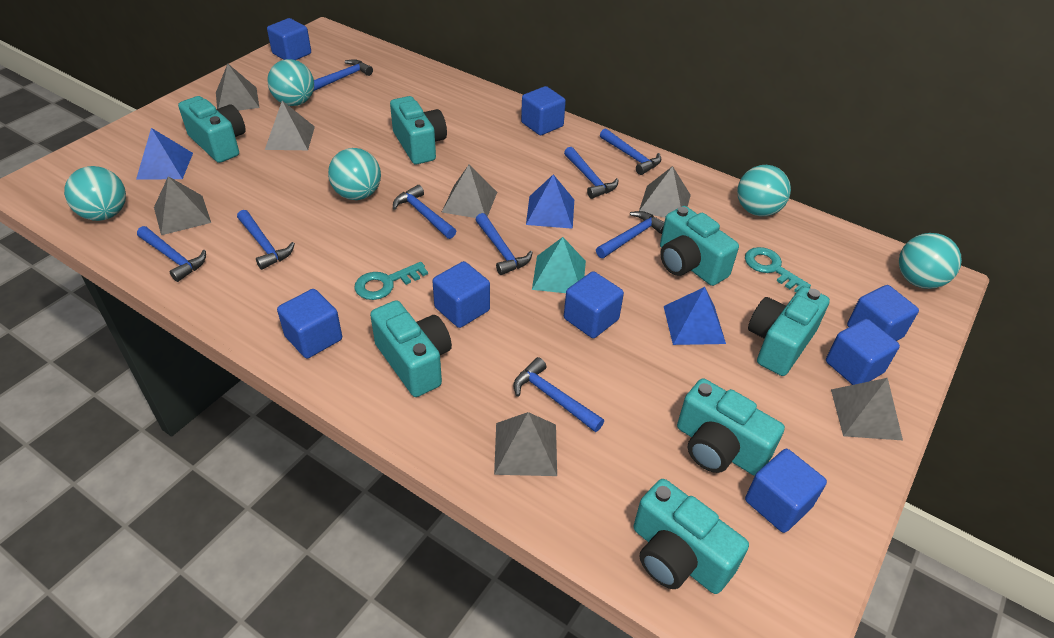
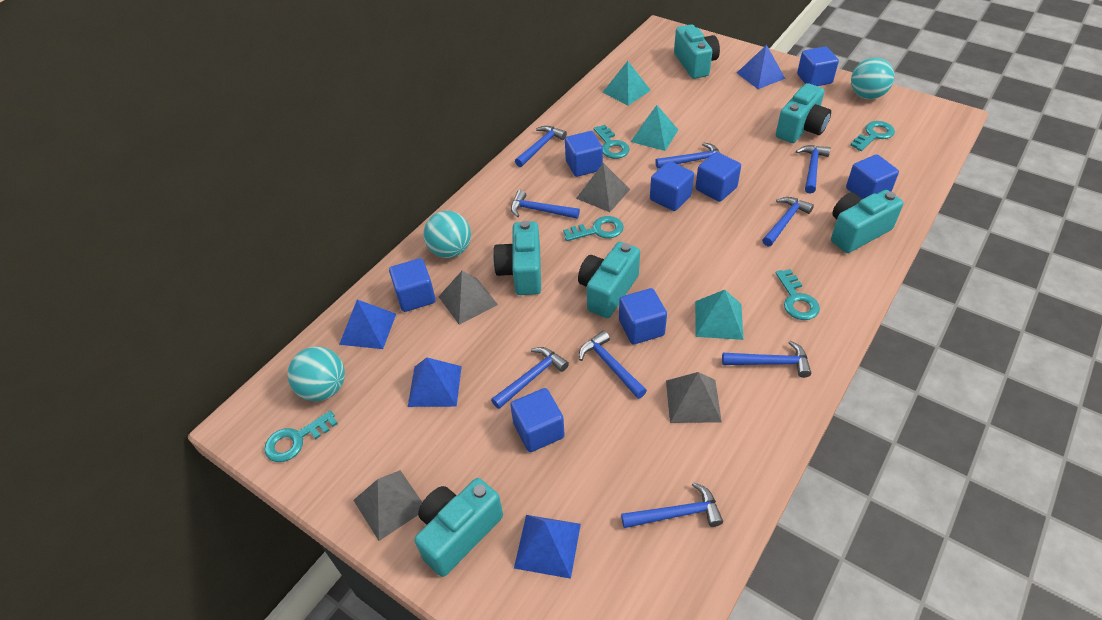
blue pyramid: [136,128,193,180] [526,174,574,229] [664,287,726,345] = 3 -> [339,300,396,349] [408,357,462,407] [514,515,581,579] [737,45,785,89] = 4
grey pyramid: [154,176,211,235] [216,64,259,111] [265,101,315,150] [442,165,497,218] [494,412,557,476] [639,166,691,218] [831,378,903,440] = 7 -> [353,470,422,541] [438,271,498,325] [576,163,630,212] [666,372,722,423] = 4
turquoise ball: [64,166,126,221] [268,59,314,106] [328,148,381,200] [737,165,791,216] [899,233,962,289] = 5 -> [288,346,345,401] [424,211,471,258] [851,58,894,99] = 3
turquoise camera: [178,96,246,163] [370,300,452,397] [390,96,447,164] [633,479,749,594] [660,206,739,286] [677,378,785,476] [748,286,830,376] = 7 -> [414,478,503,577] [493,221,541,295] [578,242,640,318] [674,24,720,79] [776,83,831,143] [831,190,904,253] = 6
turquoise key: [354,262,428,300] [745,247,811,292] = 2 -> [264,410,338,462] [563,216,624,241] [594,125,630,159] [776,269,820,320] [850,121,895,151] = 5
turquoise pyramid: [532,237,586,293] = 1 -> [602,61,651,106] [631,105,678,151] [695,290,743,340] = 3

